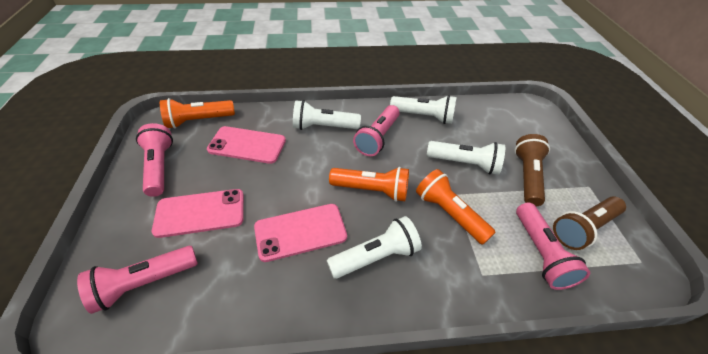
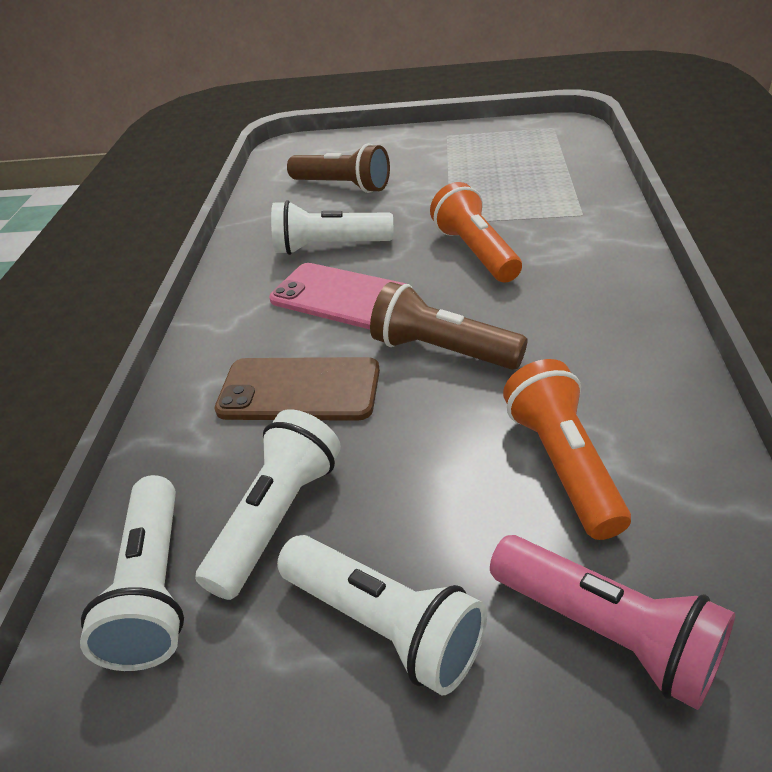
brown phone: none = 0 -> [215,357,380,421] = 1
orange flashlight: [160,98,235,129] [329,167,409,202] [416,169,496,245] = 3 -> [430,182,522,282] [503,359,631,540] = 2
pink flashlight: [77,246,198,314] [136,123,173,197] [353,105,400,156] [516,203,590,290] = 4 -> [490,535,735,710] = 1
pink phone: [152,189,244,238] [207,126,286,164] [254,204,347,262] = 3 -> [269,263,406,329] = 1

